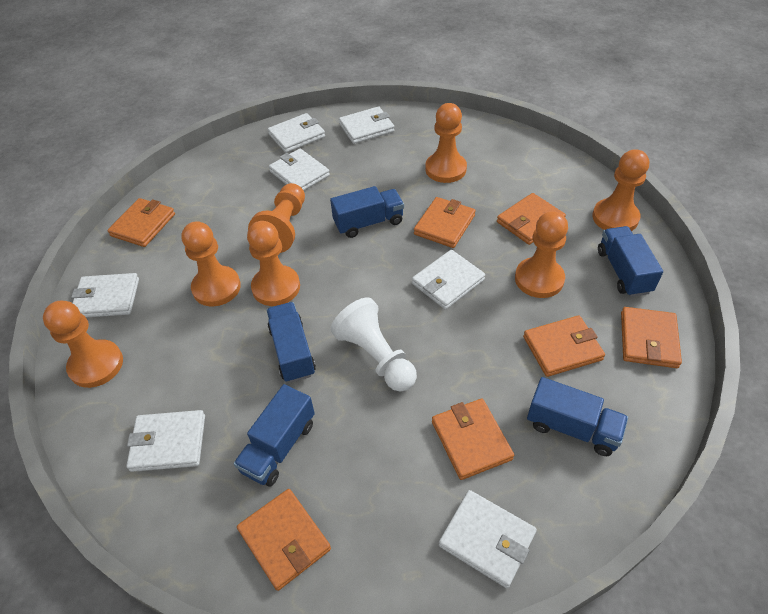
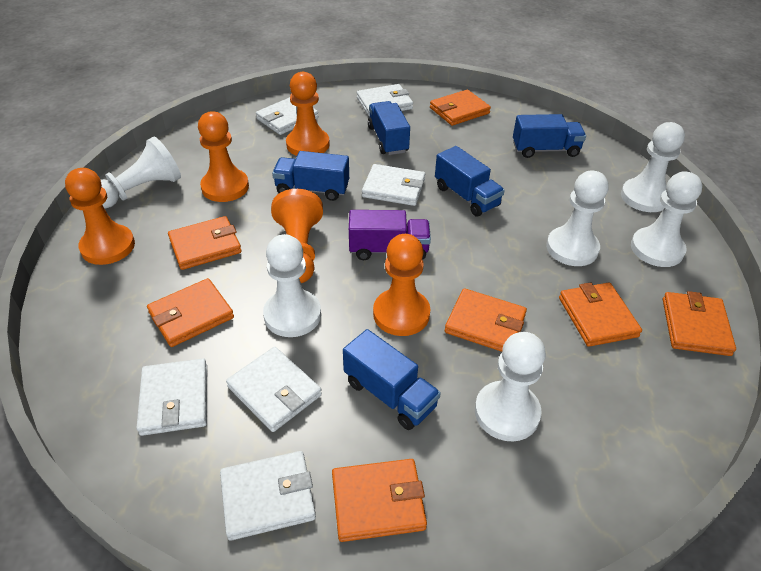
orange pawn: [43,301,123,388] [182,221,241,306] [247,221,300,306] [248,183,305,253] [425,103,467,183] [515,211,568,298] [592,149,649,231] = 7 -> [65,168,135,265] [198,111,249,202] [271,189,323,283] [286,72,330,156] [373,234,430,336] = 5
purple truck: none = 0 -> [349,210,431,260] = 1
white pawn: [331,297,417,392] = 1 -> [100,136,181,208] [263,234,321,337] [475,332,546,441] [546,171,608,266] [621,122,685,212] [631,171,702,267] = 6
white wallet: [71,273,139,318] [126,410,205,472] [268,113,325,153] [269,149,330,191] [339,106,394,144] [412,250,485,310] [439,490,537,588] = 7 -> [136,358,207,436] [220,451,316,541] [226,347,322,432] [256,97,318,135] [357,84,413,117] [362,164,425,206] = 6

